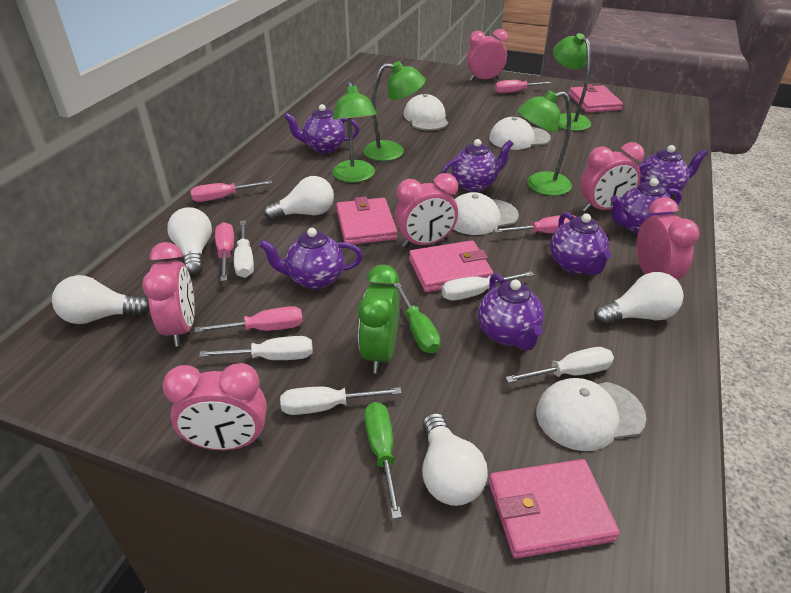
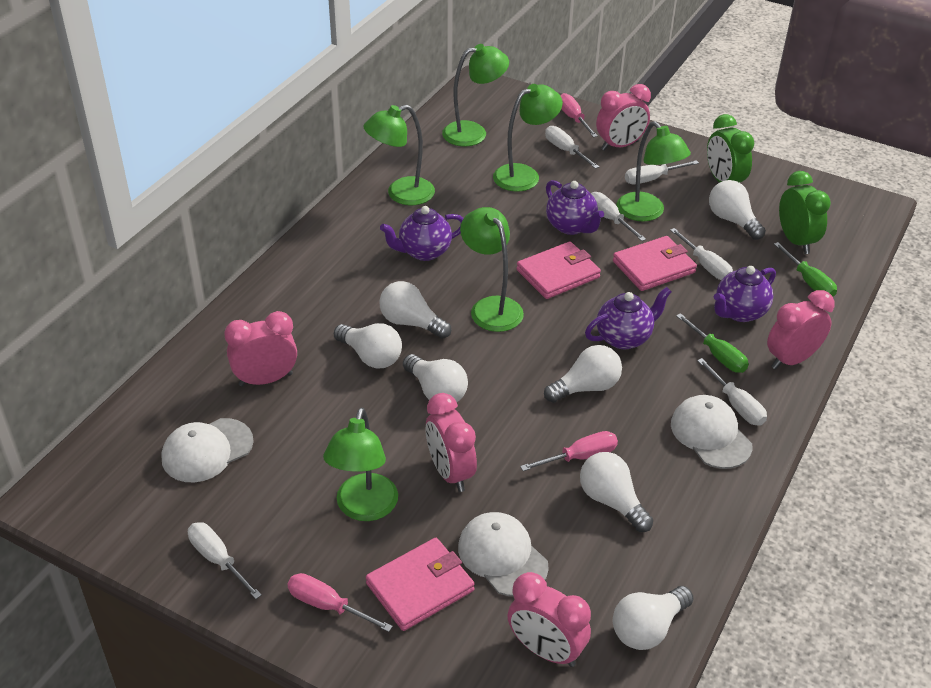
green clock: [358,264,400,373] = 1 -> [707,114,754,183] [779,171,831,254] = 2
green lamp: [332,82,377,183] [363,61,426,161] [518,91,572,196] [553,33,591,131] = 4 -> [323,407,398,521] [364,105,435,205] [442,44,509,147] [460,207,524,332] [493,84,563,192] [617,121,691,222] = 6
pink clock: [142,242,195,346] [162,363,267,450] [395,173,458,248] [466,29,508,81] [580,142,645,212] [636,197,699,280] = 6 -> [224,311,297,387] [425,393,477,492] [508,572,591,667] [596,84,651,151] [767,290,834,369] = 5
pink screwdriver: [191,181,272,202] [195,306,303,333] [215,222,234,281] [493,215,576,233] [495,80,552,93] = 5 -> [287,573,393,632] [520,431,618,471] [560,93,598,137] = 3
pink wallet: [336,197,397,245] [409,240,493,292] [489,459,620,559] [569,84,623,113] = 4 -> [366,538,475,631] [517,242,601,299] [613,236,697,291] = 3
purple teapot: [259,228,363,289] [284,104,359,153] [441,139,514,192] [478,273,544,351] [550,212,612,275] [611,178,682,234] [638,145,708,197] = 7 -> [380,206,464,261] [546,180,604,235] [585,287,672,349] [714,266,776,322] = 4
white cap: [403,94,448,130] [453,192,519,235] [489,117,551,150] [536,378,647,451] = 4 -> [161,418,254,482] [458,512,549,596] [671,395,752,469] = 3
white light bulb: [52,275,150,324] [167,207,212,275] [264,176,334,220] [422,413,488,506] [594,272,684,325] = 5 -> [334,323,402,369] [379,281,451,339] [403,354,468,402] [544,345,622,403] [580,452,653,532] [613,586,694,650] [709,180,766,240] = 7
white screwdriver: [199,336,313,360] [234,220,254,278] [280,387,402,415] [441,271,534,301] [505,347,614,383] = 5 -> [188,522,262,599] [545,126,599,169] [591,192,646,241] [625,160,699,184] [670,228,733,280] [697,358,767,426] = 6

